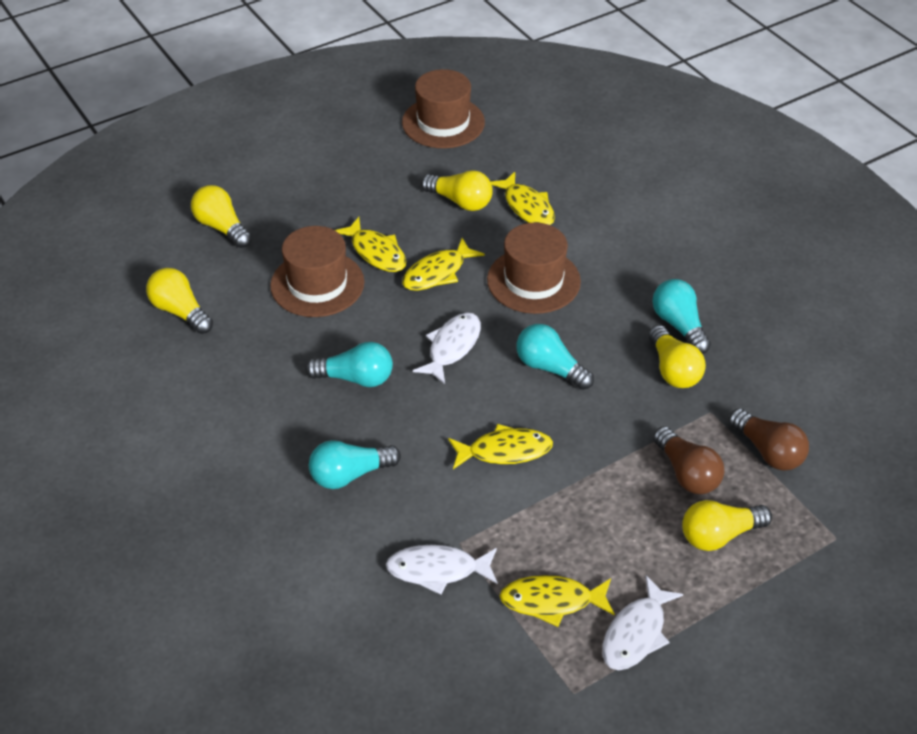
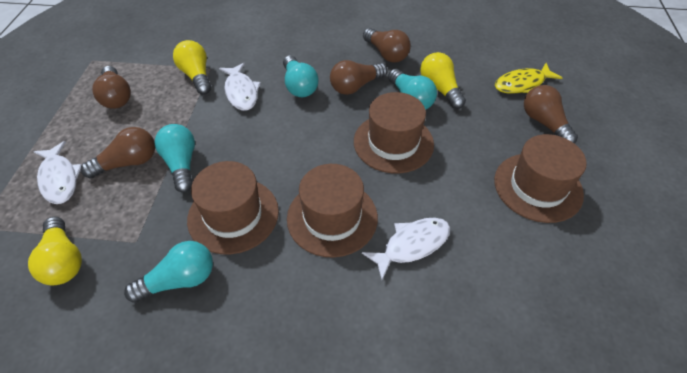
brown hat: [270,226,364,317] [402,69,485,148] [487,223,581,314] = 3 -> [187,161,279,254] [287,164,378,258] [354,92,434,173] [494,134,587,223] = 4
brown light bulb: [653,426,724,494] [729,408,809,470] = 2 -> [81,127,155,178] [92,66,131,109] [330,60,387,95] [363,28,411,62] [524,85,578,144] = 5
yellow fish: [335,217,406,272] [402,238,485,291] [448,424,553,469] [490,172,555,225] [500,575,615,627] = 5 -> [495,63,563,94] = 1
yellow light bulb: [146,268,213,334] [191,185,252,248] [421,170,493,211] [648,325,706,388] [682,500,772,551] = 5 -> [28,217,82,285] [173,40,211,95] [420,52,466,109] = 3

